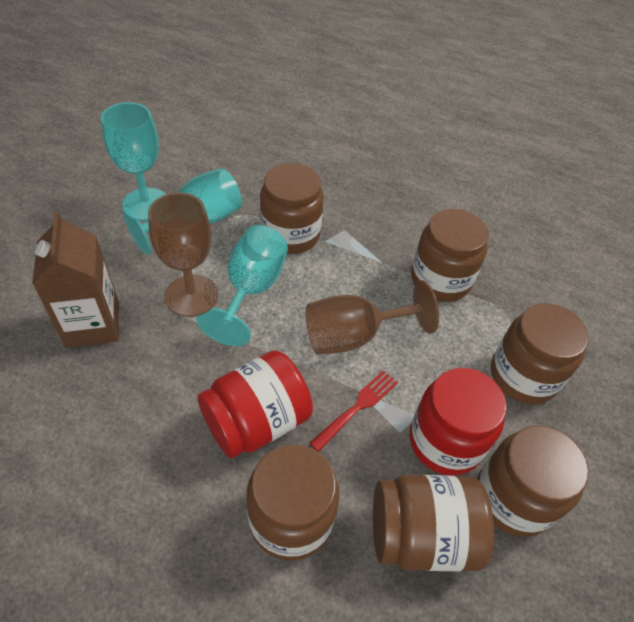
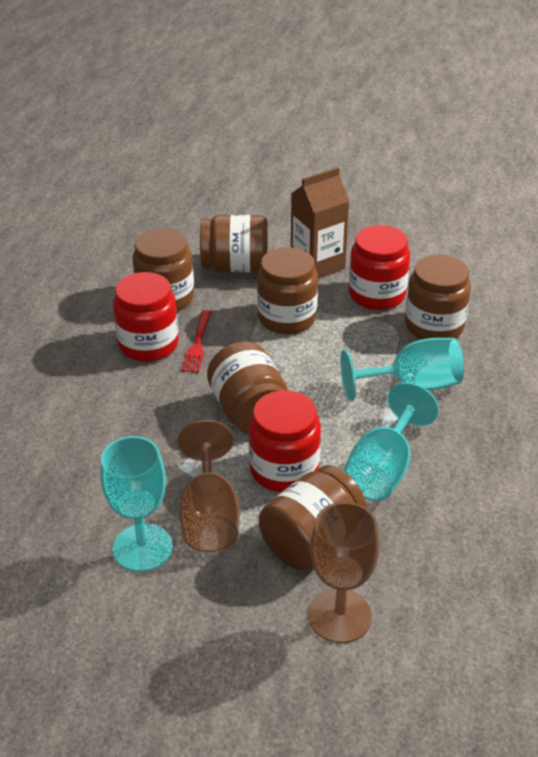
red jar: [198,350,313,458] [410,368,507,475] = 2 -> [113,272,179,362] [249,390,321,492] [349,225,410,310] = 3

